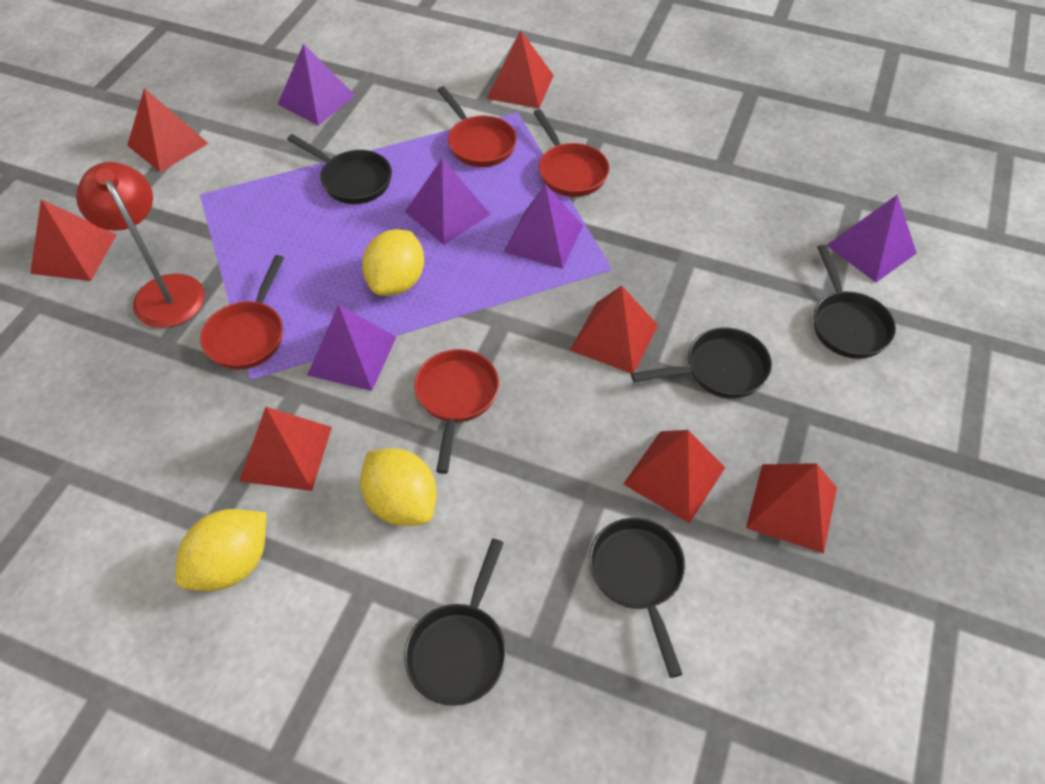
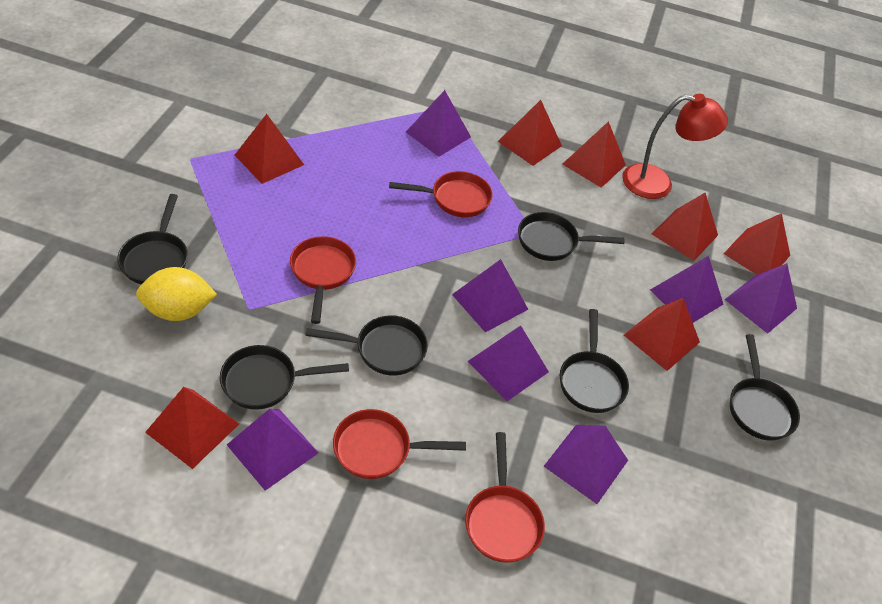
black pan: [287,134,392,204] [404,539,507,706] [589,518,686,678] [631,328,772,398] [813,245,896,359] = 5 -> [117,194,188,285] [220,345,349,410] [305,315,428,376] [518,212,625,261] [560,309,629,413] [730,334,800,441] = 6
purple pyramid: [277,43,355,125] [307,304,396,391] [405,158,491,245] [504,184,583,269] [827,195,917,283] = 5 -> [227,409,319,491] [406,90,471,157] [452,259,528,332] [468,326,549,401] [544,425,628,504] [650,256,723,323] [724,263,797,334] = 7
yellow lemon: [175,509,266,591] [360,448,437,526] [362,229,424,296] = 3 -> [136,267,217,321] = 1

